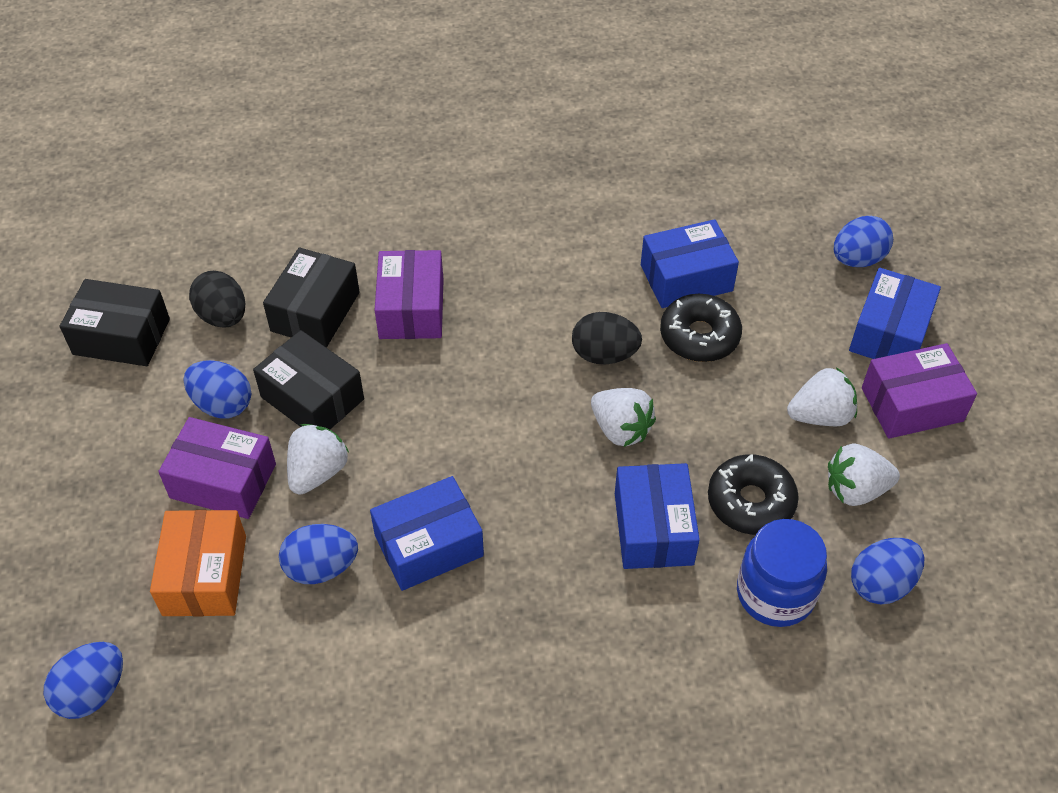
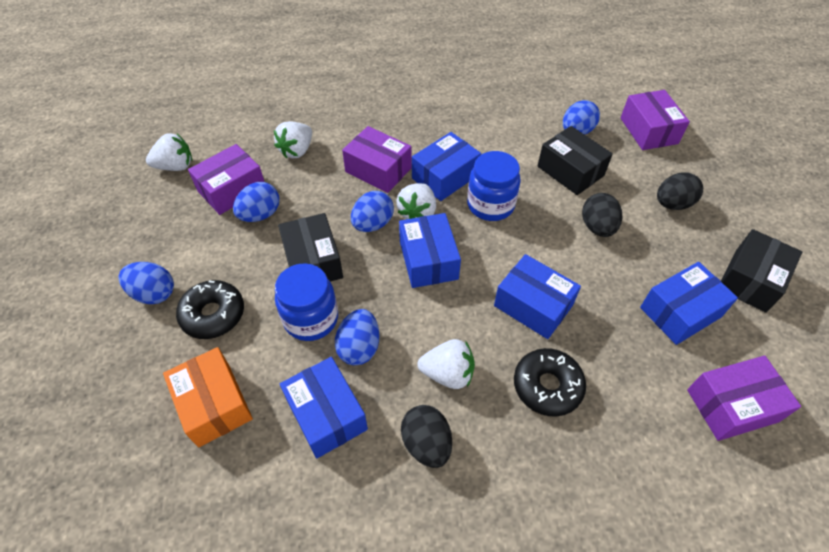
black egg: [189,271,245,328] [572,312,642,365] = 2 -> [401,405,452,468] [582,193,622,237] [657,172,703,210] = 3
blue box: [370,476,484,591] [615,463,700,569] [641,219,739,308] [849,268,941,359] = 4 -> [280,357,368,458] [399,213,461,288] [412,132,481,201] [494,254,581,339] [640,262,738,345] = 5
blue jar: [737,519,827,627] = 1 -> [275,263,338,341] [467,151,521,221] = 2
purple box: [158,417,276,519] [375,250,444,339] [862,343,977,439] = 3 -> [188,144,264,215] [342,126,412,193] [621,90,690,150] [687,356,801,441] = 4

